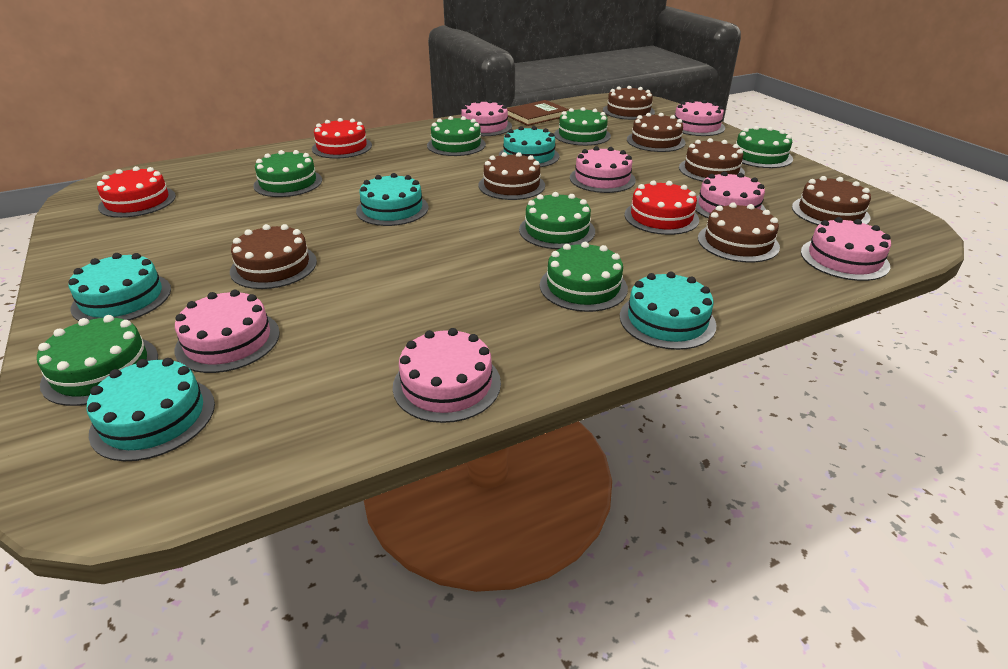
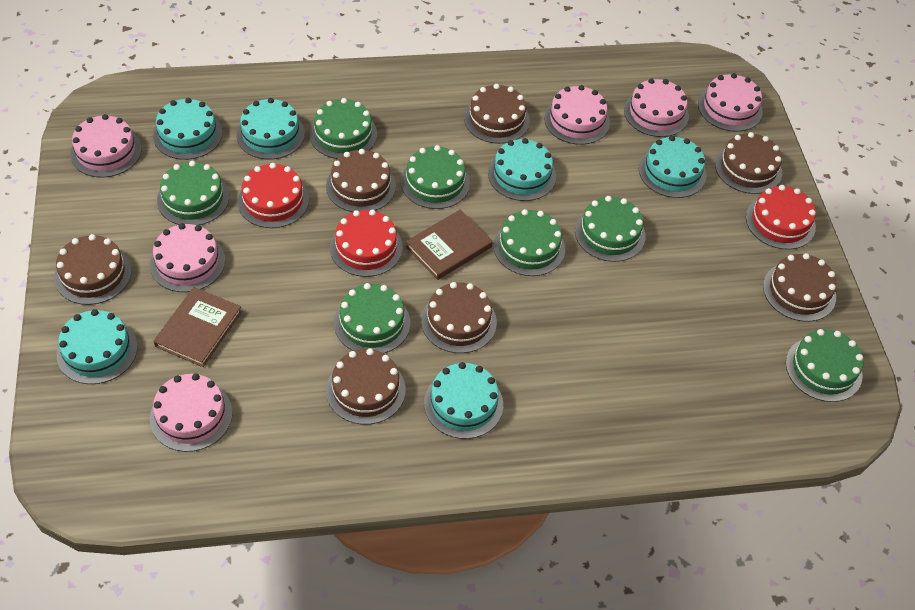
brown book: [507,100,569,126] = 1 -> [154,287,242,367] [406,210,493,280] = 2
pink cake: [175,290,280,373] [393,328,501,423] [461,100,512,136] [570,146,636,193] [675,99,725,136] [695,171,766,218] [801,217,891,281] = 7 -> [70,114,142,178] [150,223,225,292] [150,373,232,452] [544,85,610,145] [624,78,689,137] [698,73,763,132] = 6
turquoise cake: [68,253,171,321] [86,358,215,461] [356,173,429,226] [499,126,559,167] [620,272,716,350] = 5 -> [56,309,138,384] [153,98,222,160] [236,98,305,159] [424,362,503,439] [488,138,556,201] [639,136,706,198] = 6

